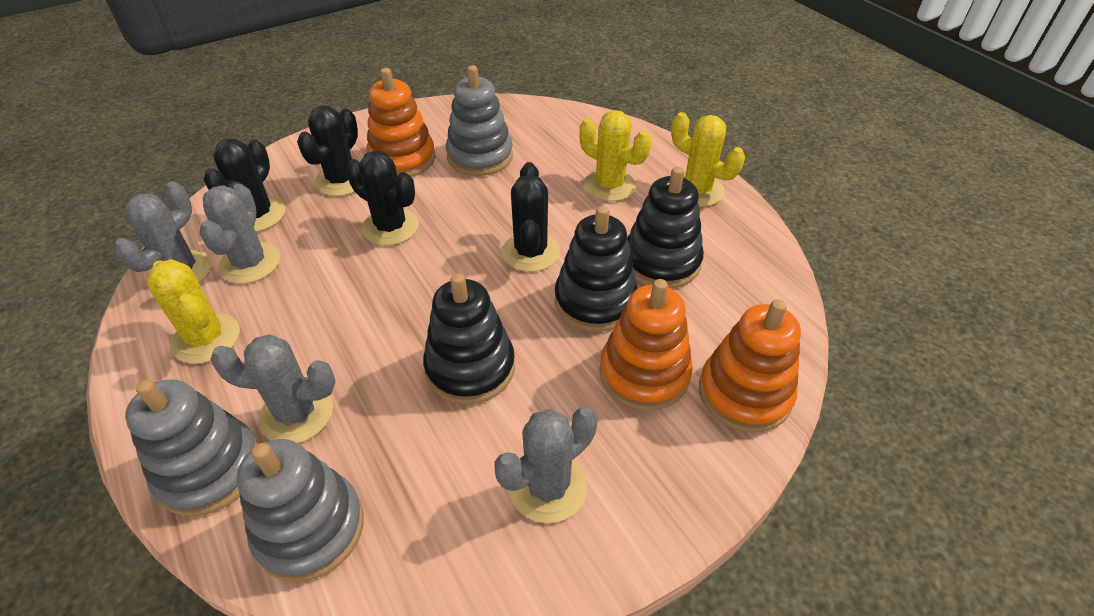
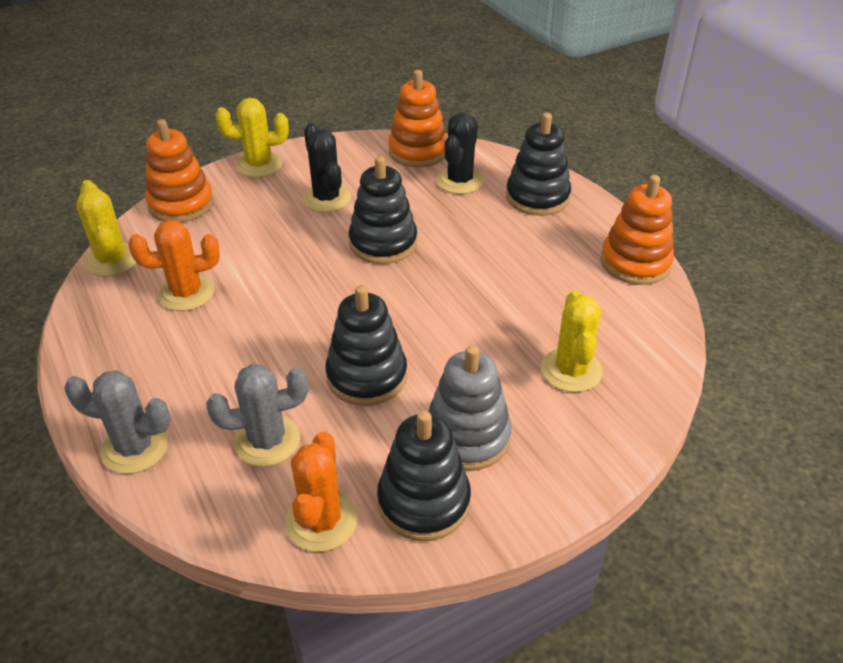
black cactus: [203,139,285,232] [297,106,358,196] [346,151,419,246] [502,162,560,272] = 4 -> [302,123,351,212] [436,113,484,194] = 2
black stacking toy: [423,273,515,404] [555,206,638,332] [627,167,704,289] = 3 -> [325,285,407,406] [349,156,417,264] [377,411,471,541] [506,113,571,216] = 4
grey cactus: [114,182,212,283] [200,184,280,284] [211,334,335,443] [495,407,598,523] = 4 -> [64,370,171,474] [206,364,308,467] = 2
grey stacking toy: [125,379,258,516] [237,439,364,582] [446,65,513,176] = 3 -> [428,345,512,471] = 1
orange cactus: none = 0 -> [128,220,220,311] [285,431,357,552] = 2

